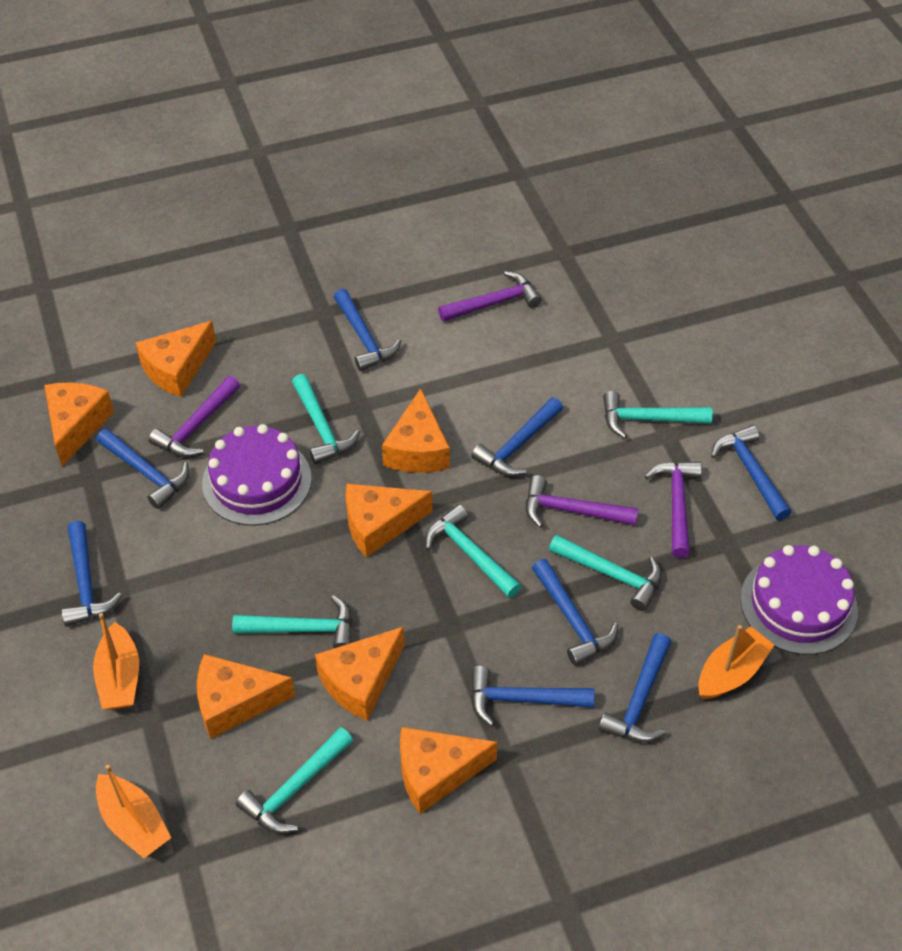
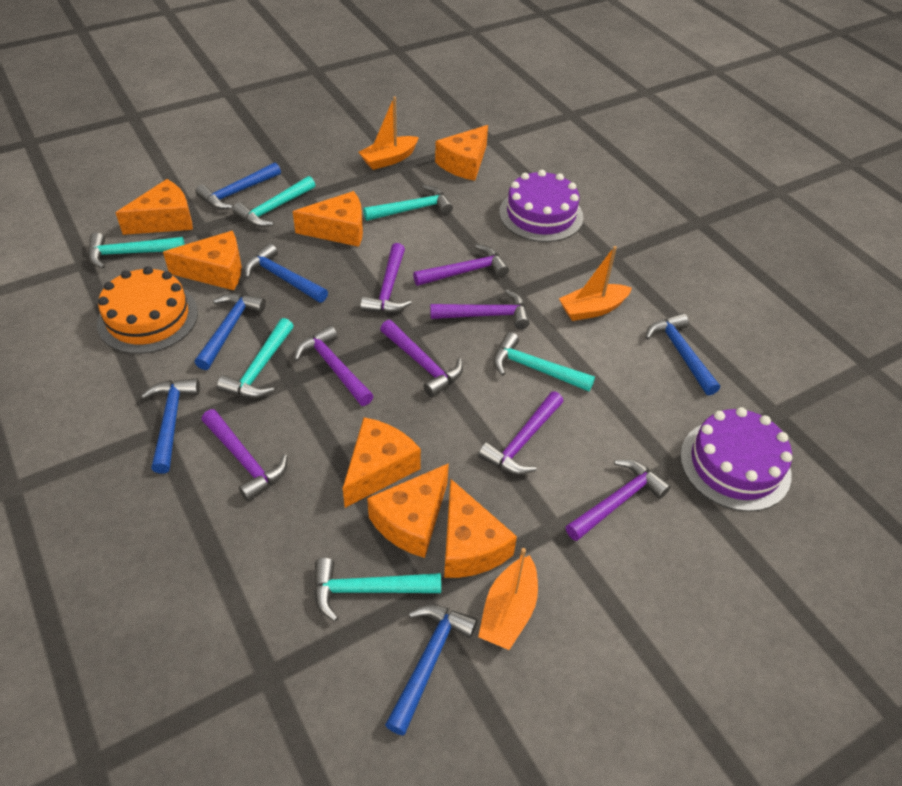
blue hammer: [61,521,122,626] [97,429,189,509] [334,289,402,371] [471,397,563,476] [471,666,595,727] [532,559,618,666] [598,633,671,742] [711,425,792,521] = 8 -> [141,378,200,474] [194,293,266,370] [195,163,281,210] [244,243,328,303] [385,605,478,735] [645,313,720,395] = 6
orange cake: none = 0 -> [97,266,198,354] = 1
purple hammer: [148,376,240,457] [438,271,542,322] [526,475,639,528] [645,462,702,558] = 4 -> [202,409,287,502] [294,325,374,406] [360,243,412,313] [380,320,463,397] [413,244,509,286] [430,290,530,329] [478,391,564,475] [566,459,671,541] = 8

